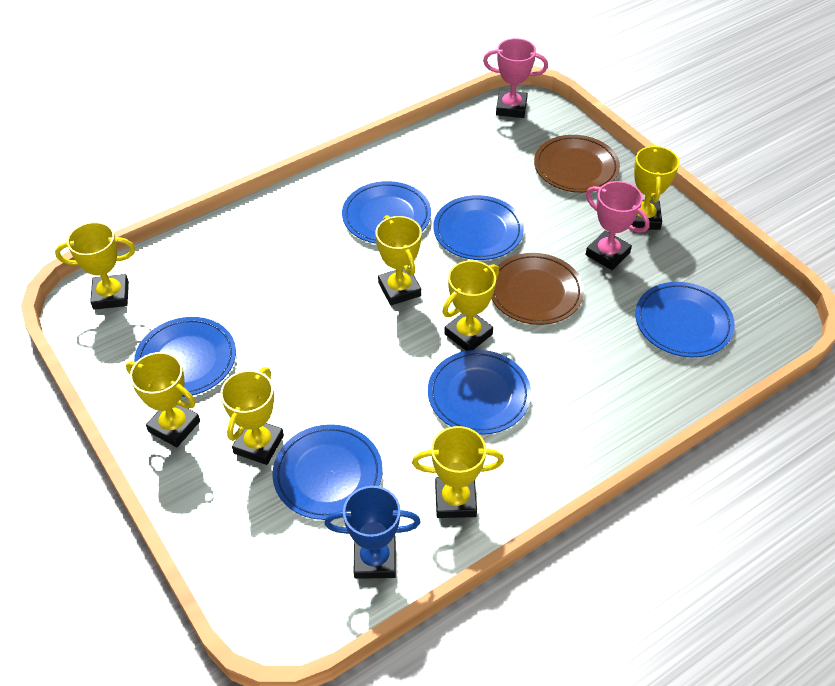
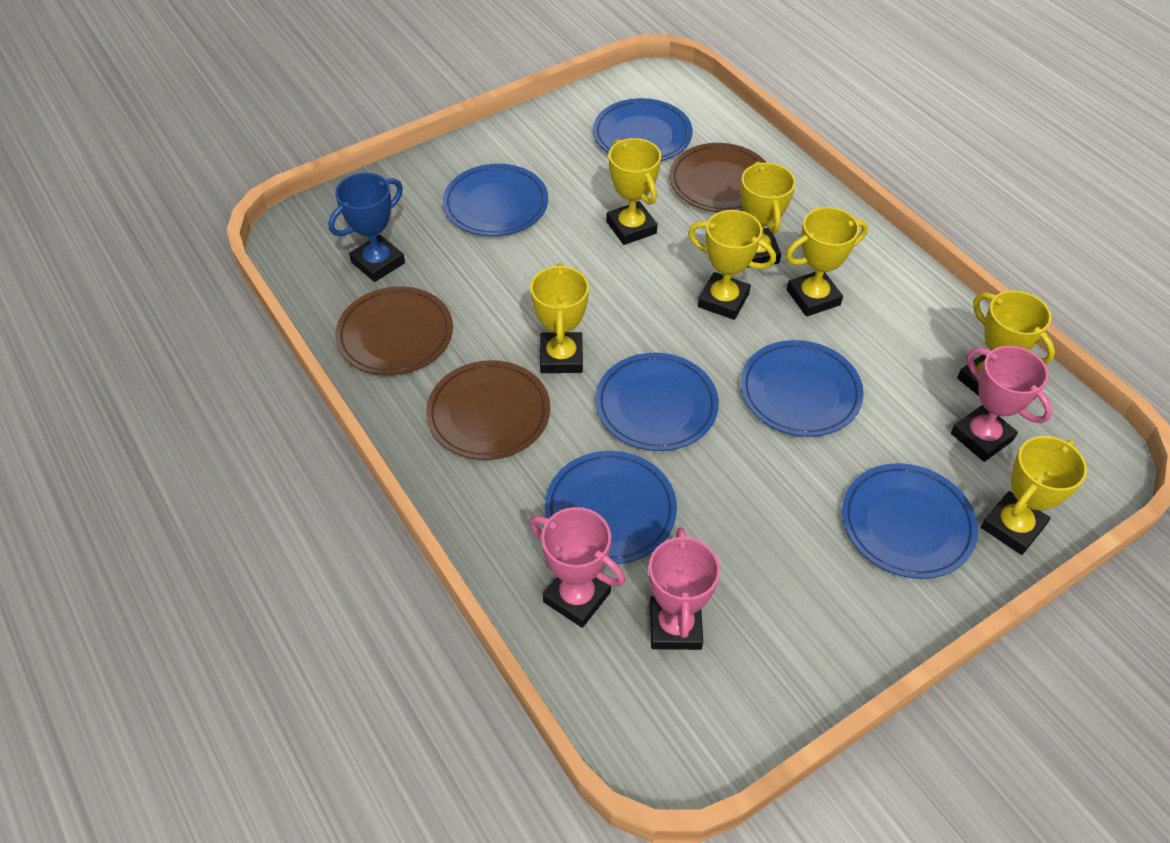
brown plate: [492,253,584,325] [534,135,620,193] = 2 -> [335,286,453,375] [426,360,550,460] [670,143,767,212] = 3
pink trophy: [483,38,548,118] [586,181,650,270] = 2 -> [530,507,625,628] [649,527,720,650] [951,346,1052,462] = 3

